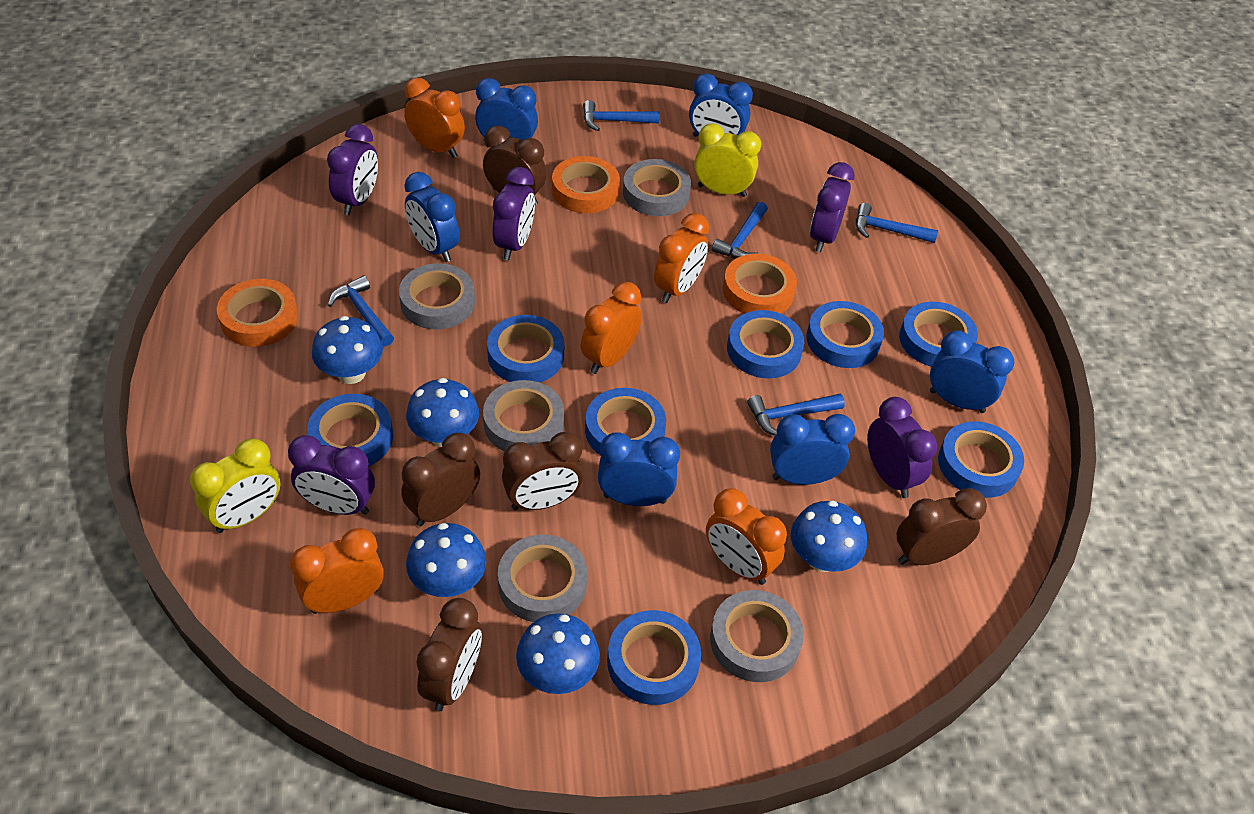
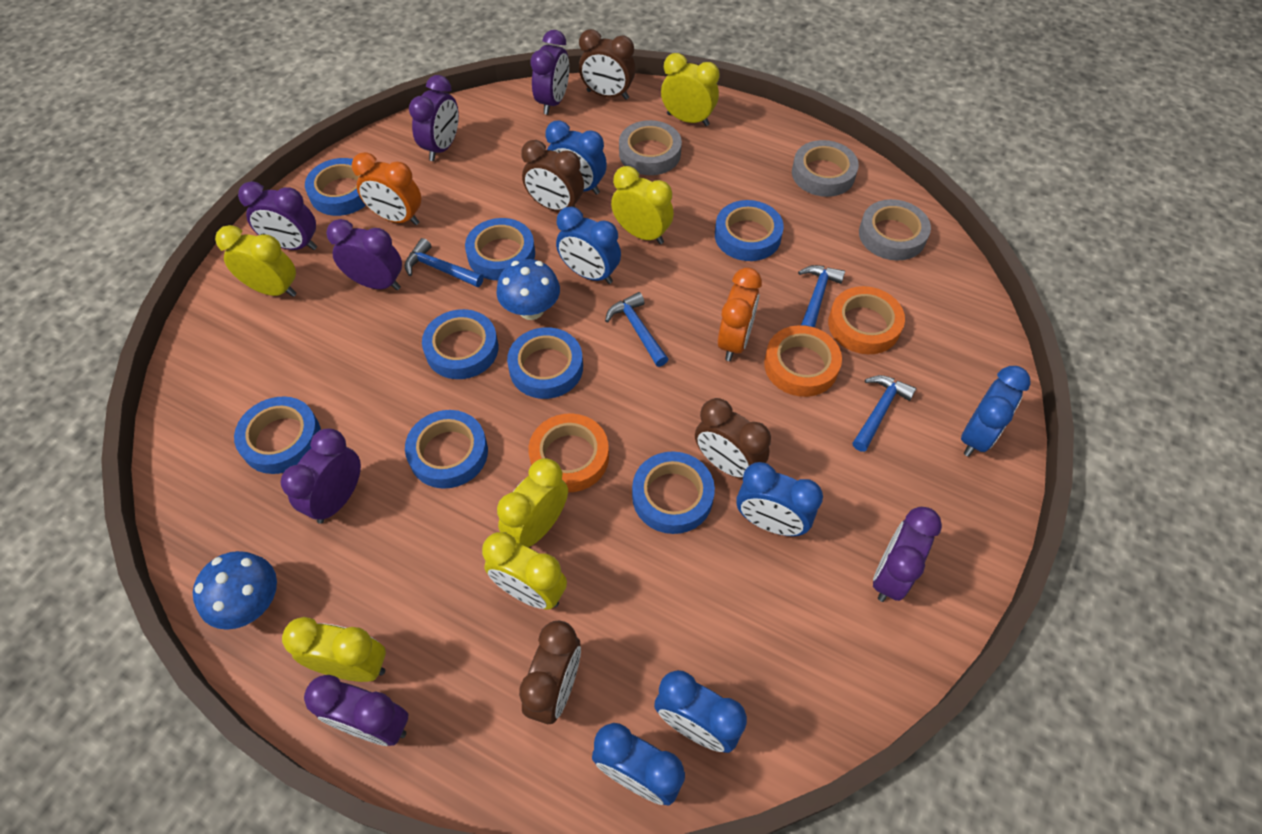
blue hammer: [328,276,394,346] [583,100,660,131] [712,202,768,259] [747,394,845,435] [856,203,938,243] = 5 -> [405,238,484,287] [605,292,668,367] [798,265,845,328] [853,375,917,452] = 4
blue mushroom: [312,316,383,384] [406,378,479,447] [406,523,487,597] [516,613,600,694] [791,500,867,572] = 5 -> [193,551,277,630] [496,259,560,320] = 2
brown clock: [401,433,480,526] [416,598,482,711] [483,126,547,205] [502,432,583,510] [896,488,987,565] = 5 -> [519,621,581,724] [521,140,584,212] [579,29,636,100] [695,398,771,479] = 4
grey tape: [399,263,475,330] [483,380,564,451] [498,535,587,622] [623,159,691,216] [710,590,804,682] = 5 -> [619,120,682,175] [792,140,859,197] [859,199,931,260] = 3
orange clock: [290,528,384,614] [404,78,465,158] [581,282,642,374] [654,213,709,303] [706,488,787,585] = 5 -> [352,152,421,225] [718,268,762,361] = 2
purple clock: [288,435,375,515] [327,124,378,215] [492,167,535,260] [810,162,855,252] [867,397,937,498] = 5 -> [238,181,317,250] [281,428,361,524] [304,675,408,746] [326,219,402,290] [409,75,459,161] [530,30,569,115] [873,507,942,602] = 7
yellow clock: [190,438,280,533] [694,123,761,197] = 2 -> [215,225,297,297] [282,617,386,682] [482,532,567,610] [497,458,568,547] [611,166,674,244] [661,53,719,126] = 6

